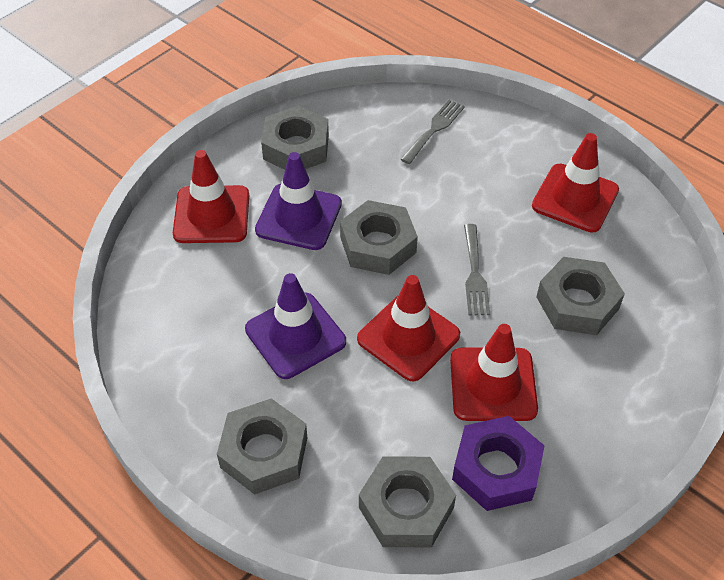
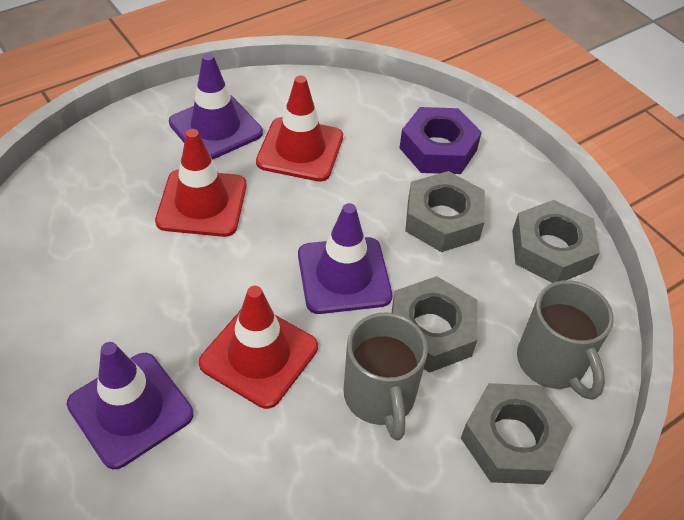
grey fork: [400,100,465,164] [464,224,490,315] = 2 -> none = 0
grey mug: none = 0 -> [344,312,428,441] [517,280,613,400] = 2
grey nut: [217,398,307,495] [261,106,329,170] [340,200,418,275] [359,456,456,547] [537,257,625,335] = 5 -> [392,276,478,373] [405,171,485,252] [461,383,573,484] [512,200,600,283] = 4
purple traffic cone: [245,273,346,379] [255,152,342,250] = 2 -> [67,342,194,469] [169,53,263,160] [298,203,392,314] = 3
red traffic cone: [173,150,249,243] [357,275,460,382] [450,324,538,421] [532,133,619,233] = 4 -> [155,129,247,237] [199,286,318,409] [256,75,343,182] = 3

